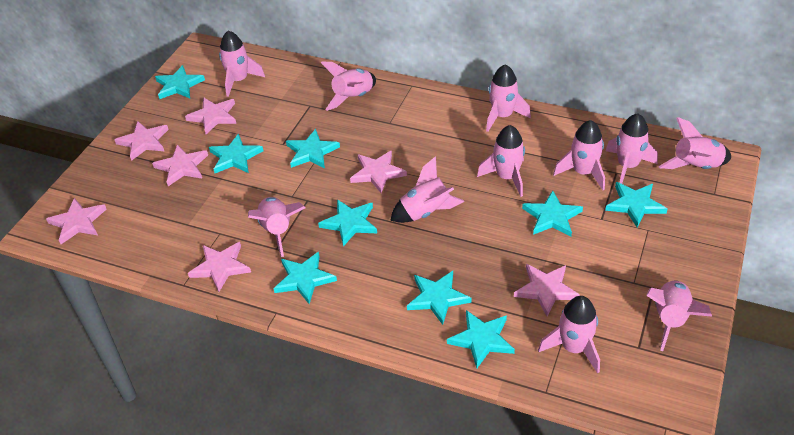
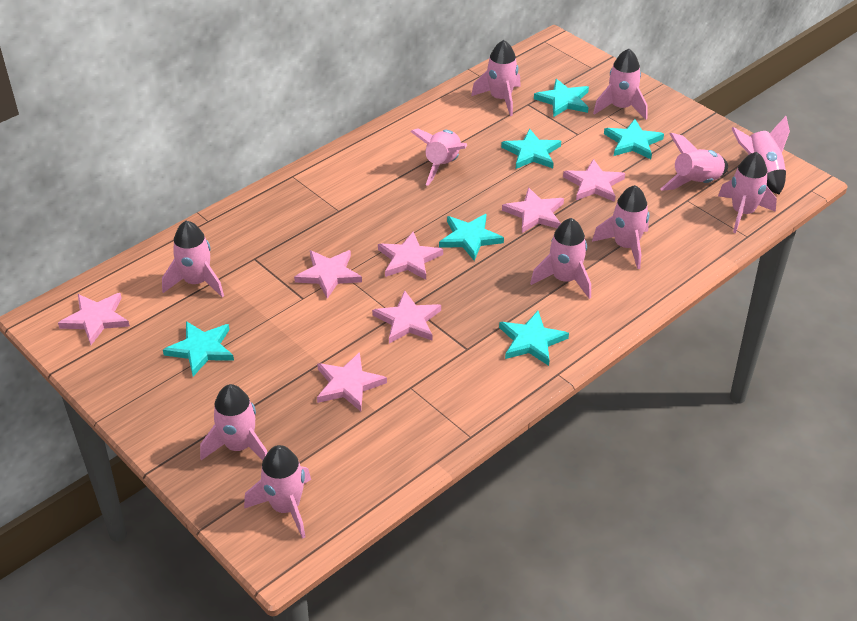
turquoise star: [155,65,205,99] [209,134,263,173] [274,252,337,304] [286,129,340,169] [318,199,377,247] [407,271,472,325] [447,310,515,368] [522,191,583,237] [605,182,667,227] = 9 -> [163,321,234,376] [439,214,504,261] [499,311,569,366] [501,129,561,169] [534,79,589,117] [604,119,664,159] = 6

